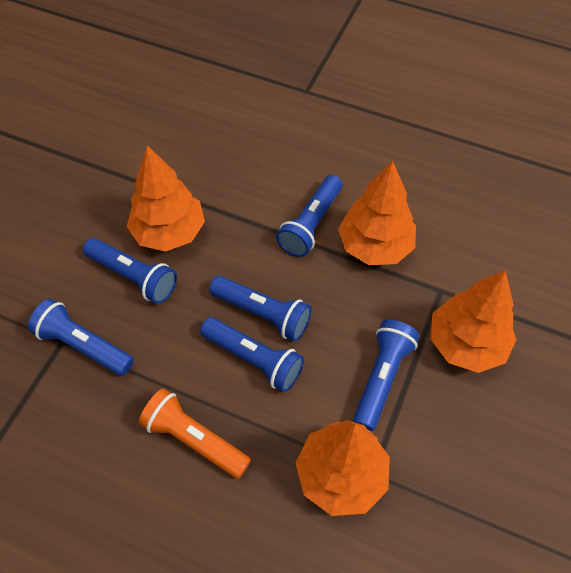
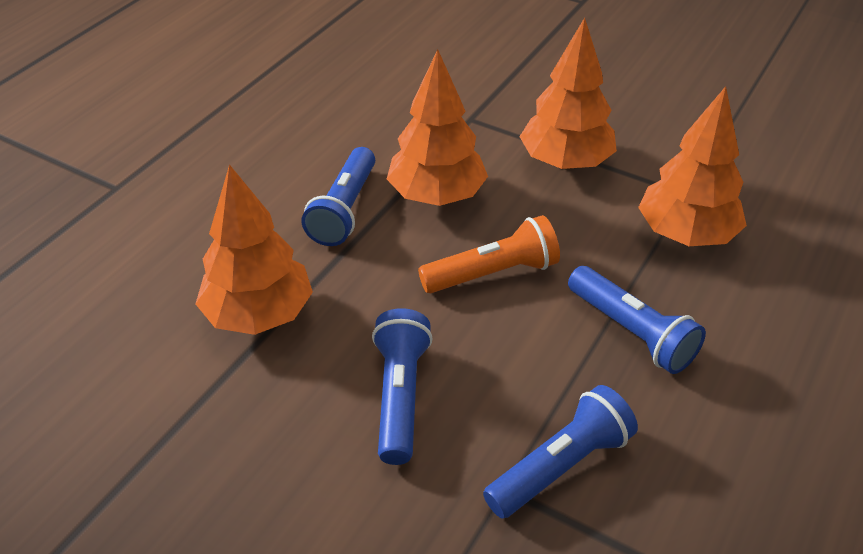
blue flashlight: [28,299,134,376] [83,238,177,304] [200,317,304,392] [209,276,312,341] [276,175,342,257] [353,320,419,431] = 6 -> [301,147,375,246] [372,308,433,465] [483,385,638,518] [568,266,706,374] = 4

